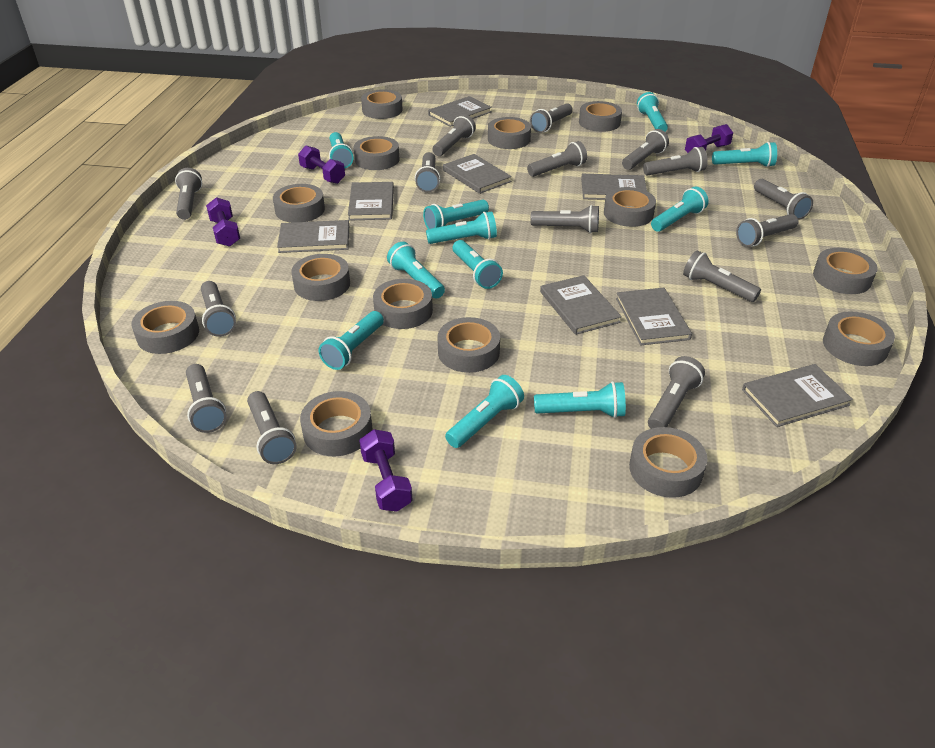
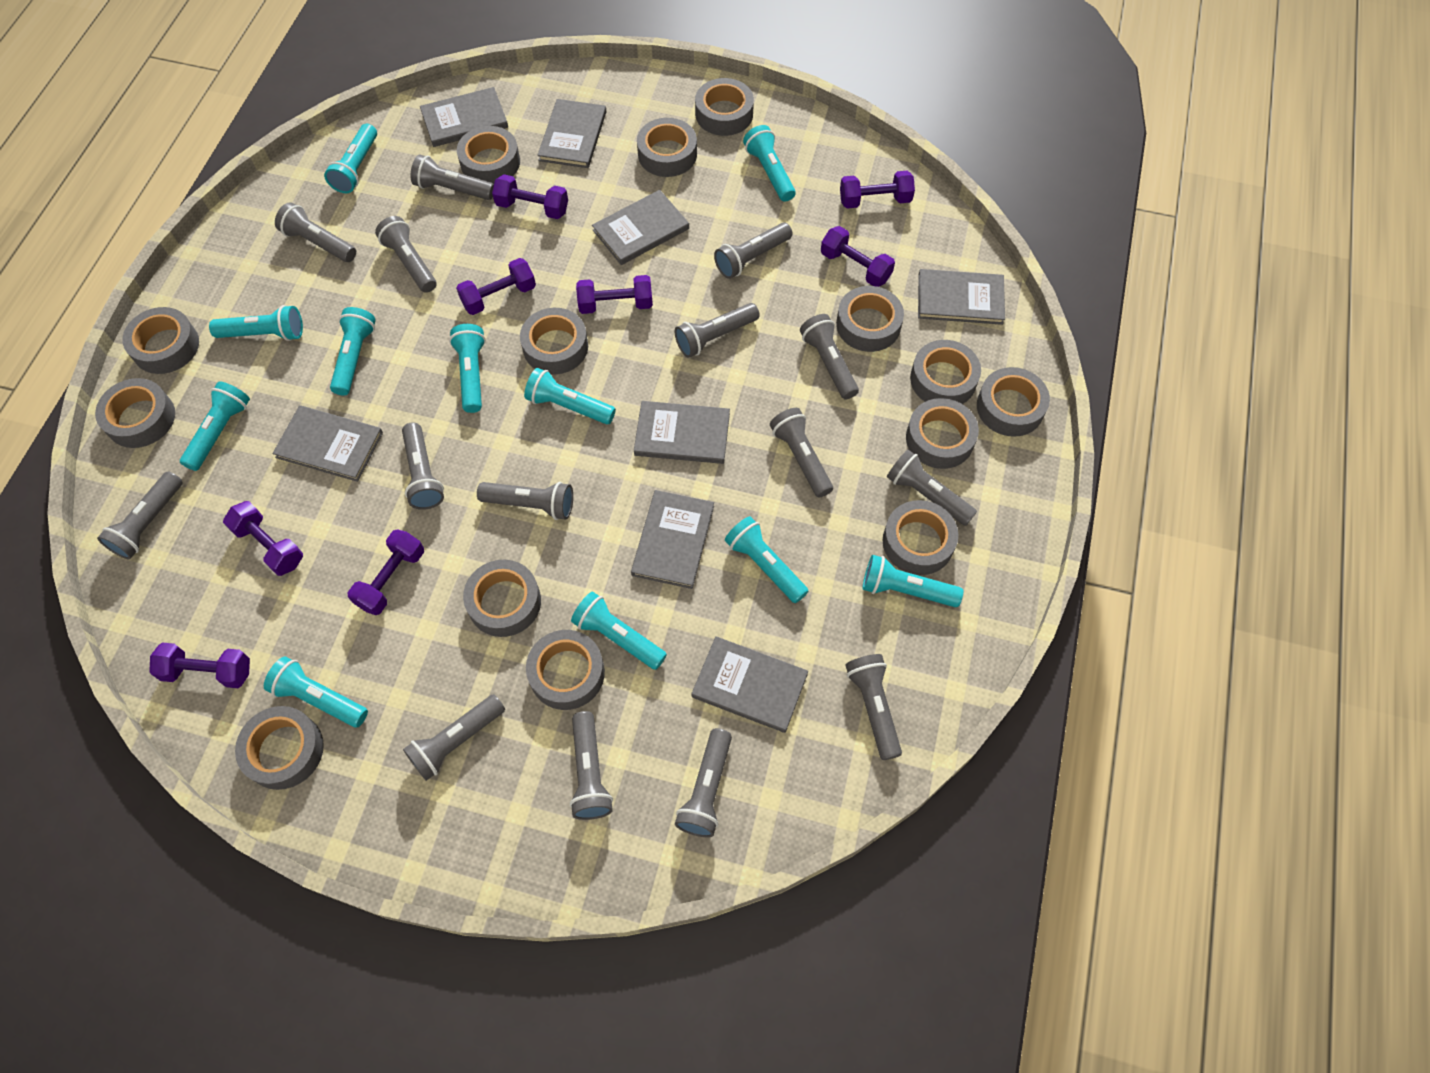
purple dumbbell: [206,197,240,247] [298,146,345,184] [359,429,413,512] [685,124,733,153] = 4 -> [149,642,250,688] [223,501,303,576] [348,529,424,615] [456,258,536,315] [492,174,568,219] [576,275,653,314] [821,226,895,287] [840,171,915,209] = 8

